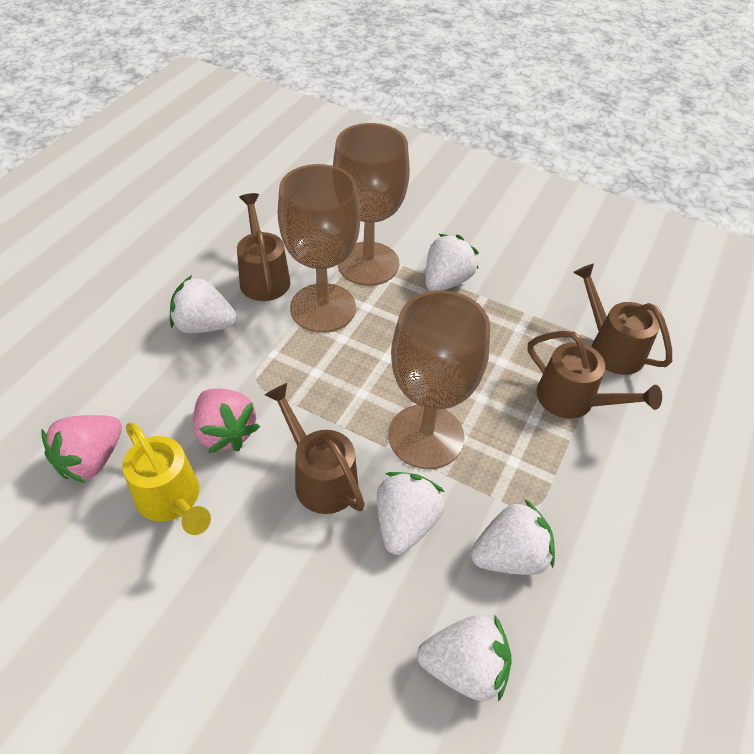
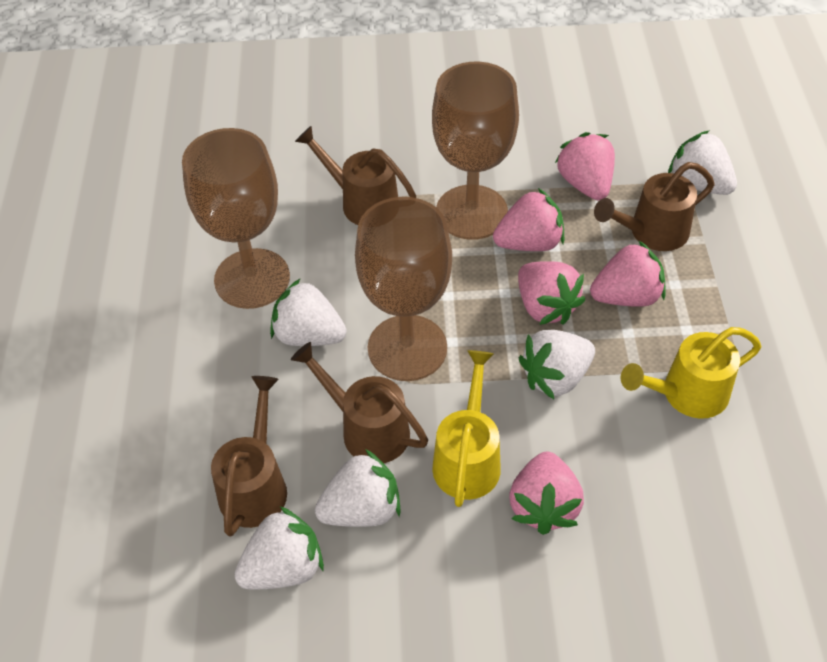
pink strawberry: [41,415,122,483] [193,389,260,453] = 2 -> [493,188,564,251] [509,452,584,535] [518,261,585,325] [555,132,615,200] [590,240,666,307] = 5
yellow watering can: [122,422,211,535] = 1 -> [432,350,501,507] [621,327,761,419] = 2

